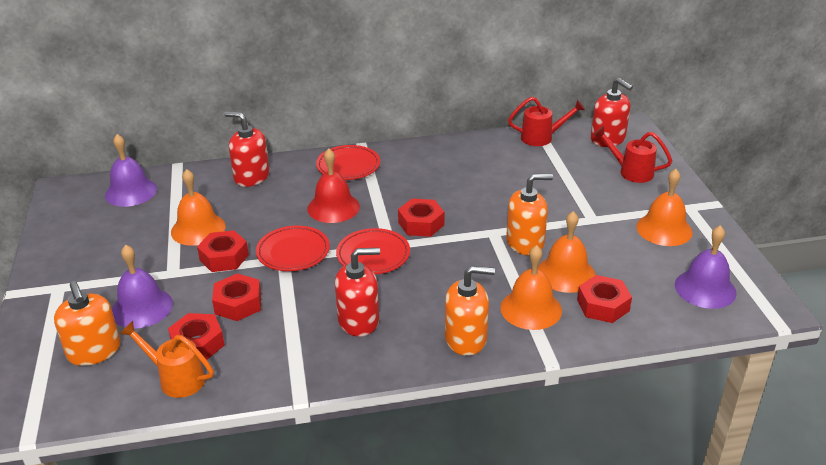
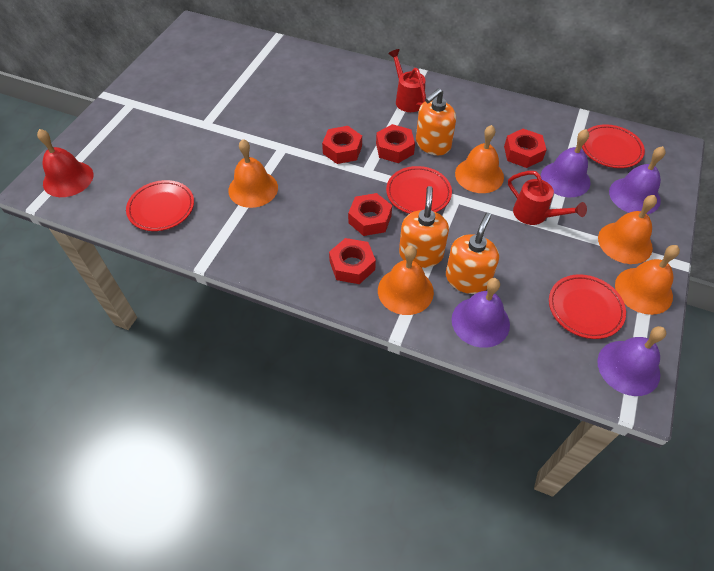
orange bell: [171,169,226,246] [500,245,562,330] [538,211,596,293] [636,169,693,246] = 4 -> [228,139,278,208] [378,245,434,315] [455,125,504,193] [598,195,657,264] [615,245,680,315] = 5
orange watering can: [120,321,214,398] = 1 -> none = 0
purple bell: [105,134,157,207] [112,245,173,328] [675,225,737,309] = 3 -> [452,278,510,348] [541,129,590,197] [597,326,666,396] [609,146,666,214] = 4
red plate: [256,226,330,271] [316,145,380,180] [336,228,410,274] = 3 -> [126,180,194,231] [386,166,452,214] [549,274,626,339] [582,124,645,168] = 4
red soap dispenser: [224,111,270,187] [335,248,380,337] [591,78,633,147] = 3 -> none = 0

